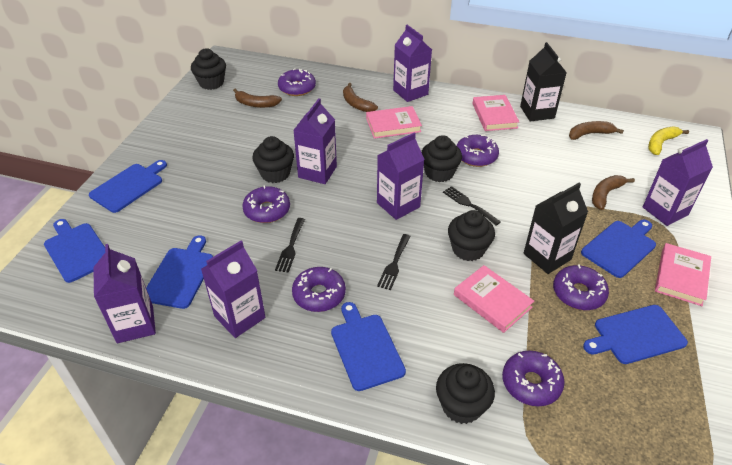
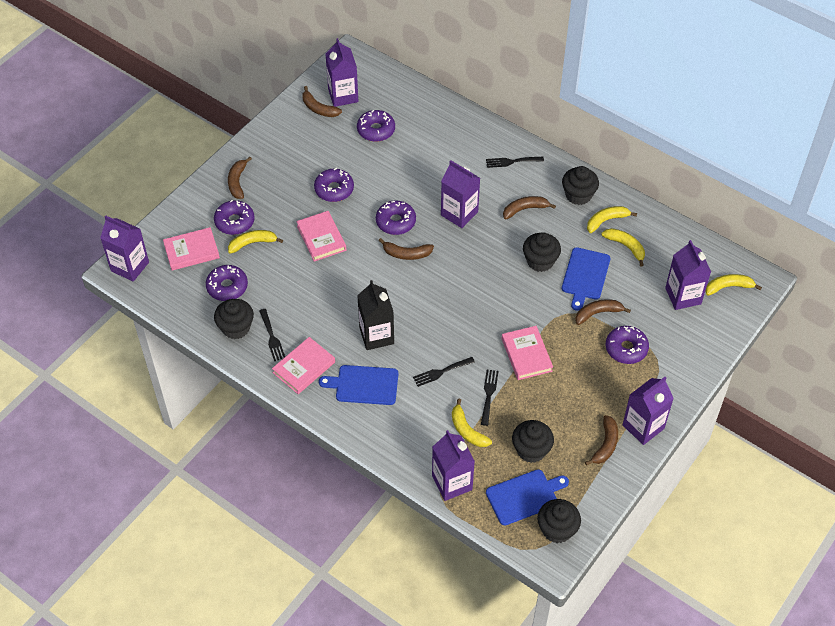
black carton: [520,42,567,121] [523,183,588,274] = 2 -> [357,280,394,350] = 1
black fork: [275,218,305,273] [377,234,411,290] [443,186,501,226] = 3 -> [259,309,285,361] [413,357,475,387] [481,370,499,426] [486,157,544,168] = 4
blue cutting board: [44,219,105,283] [89,160,167,213] [146,235,213,309] [331,302,406,391] [581,220,656,278] [583,305,688,364] = 6 -> [319,365,398,405] [486,469,569,525] [562,247,610,311] = 3
brown banana: [233,88,282,108] [343,83,378,112] [569,121,624,140] [592,175,635,210] = 4 -> [228,157,252,199] [302,86,342,117] [379,238,434,260] [503,196,556,219] [575,299,631,325] [585,415,618,466] = 6
yellow banana: [648,126,689,155] = 1 -> [228,230,283,254] [452,399,492,447] [587,206,637,233] [601,228,645,267] [706,274,762,296] = 5

